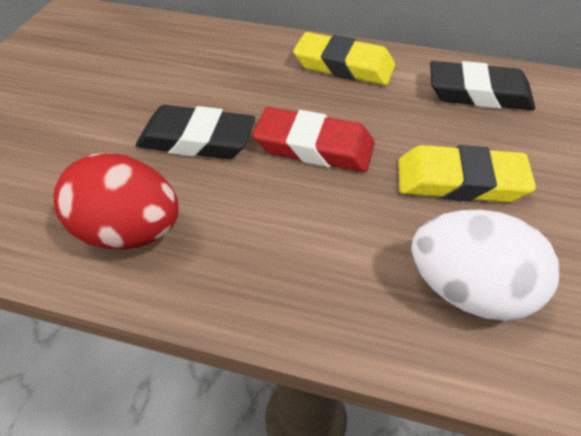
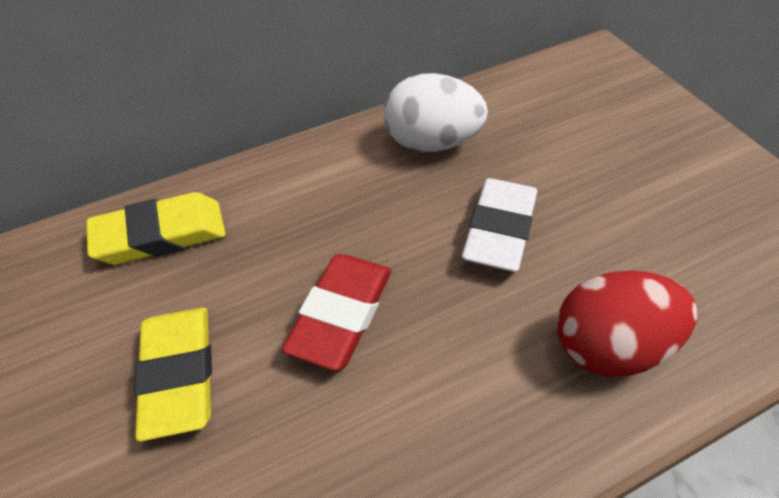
black eraser: [136,105,255,159] [430,61,535,110] = 2 -> none = 0
white eraser: none = 0 -> [462,178,537,272] = 1

